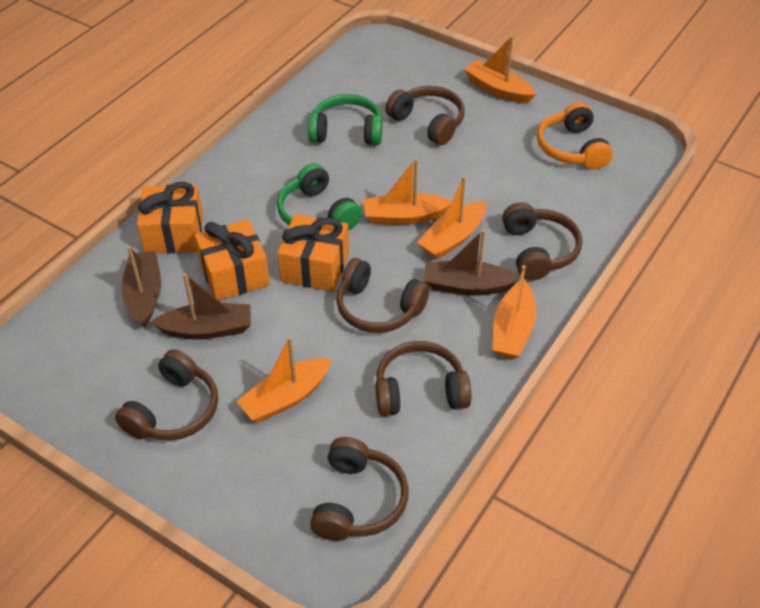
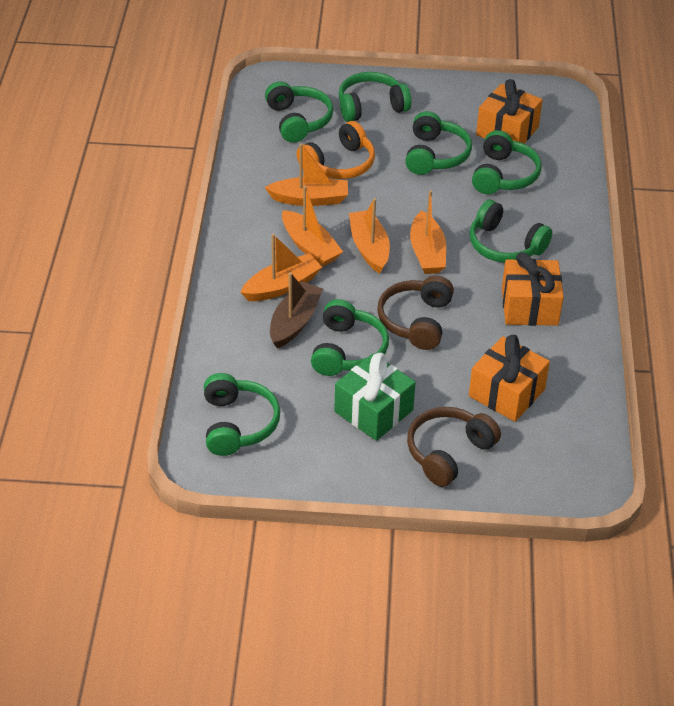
brown boat: [121,246,161,328] [151,273,251,339] [424,229,520,295] = 3 -> [270,272,323,348] = 1
brown headphones: [115,349,218,441] [310,437,409,541] [336,258,429,333] [376,341,471,416] [385,86,465,145] [502,202,582,280] = 6 -> [377,275,454,350] [407,407,501,487] = 2
green gift: none = 0 -> [334,353,416,441] = 1
green headphones: [277,163,362,230] [308,94,382,145] = 2 -> [204,373,280,456] [265,81,333,143] [311,299,389,376] [339,72,411,122] [405,111,472,175] [469,200,552,263] [472,130,542,194] = 7

